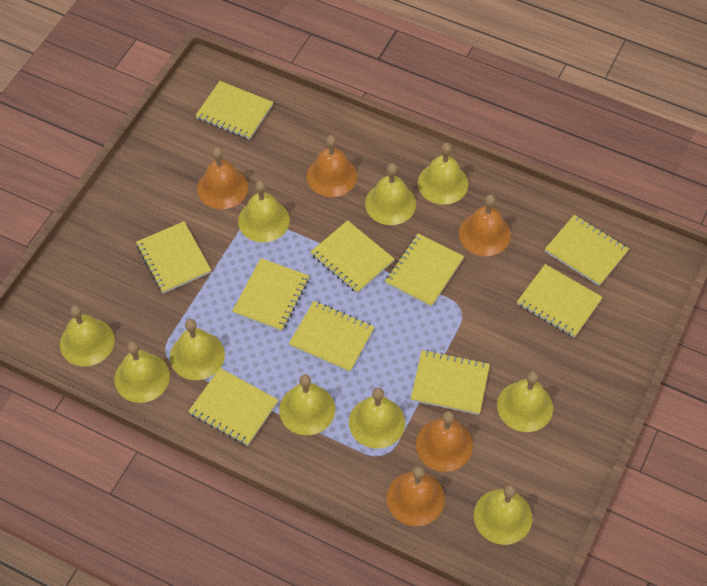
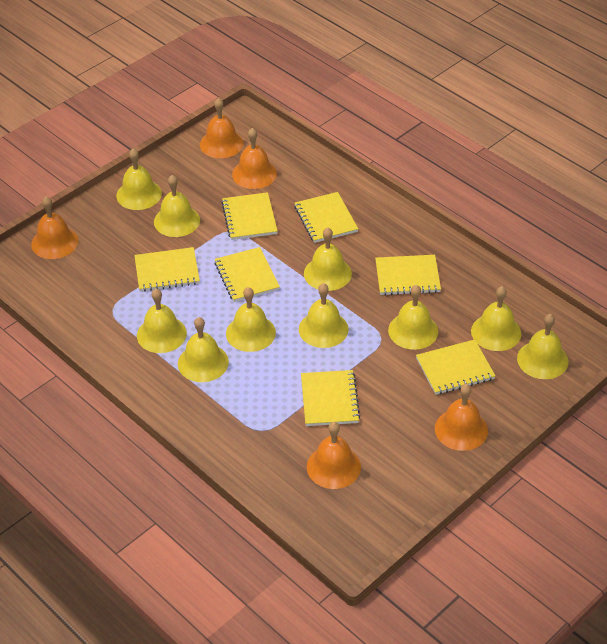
yellow notebook: [136,221,211,294] [188,368,278,446] [195,81,273,140] [232,258,309,331] [289,301,374,372] [311,220,394,293] [385,233,464,307] [411,350,490,415] [517,264,603,338] [545,215,629,286] = 10 -> [134,247,200,292] [214,247,280,302] [221,192,277,240] [294,192,358,243] [301,370,360,426] [375,255,441,295] [416,339,495,395] = 7

